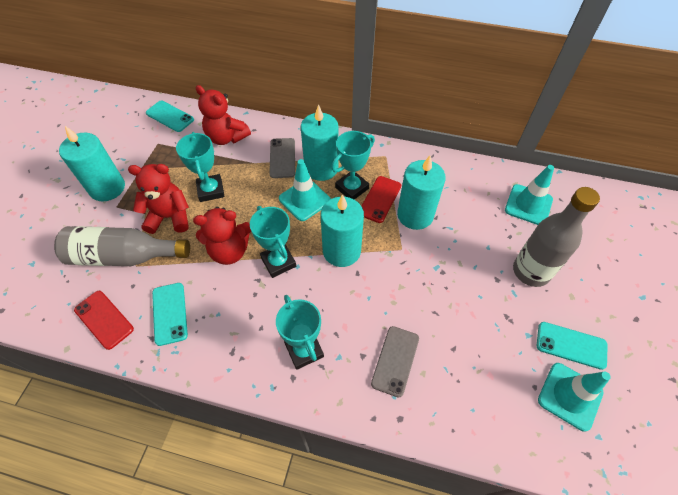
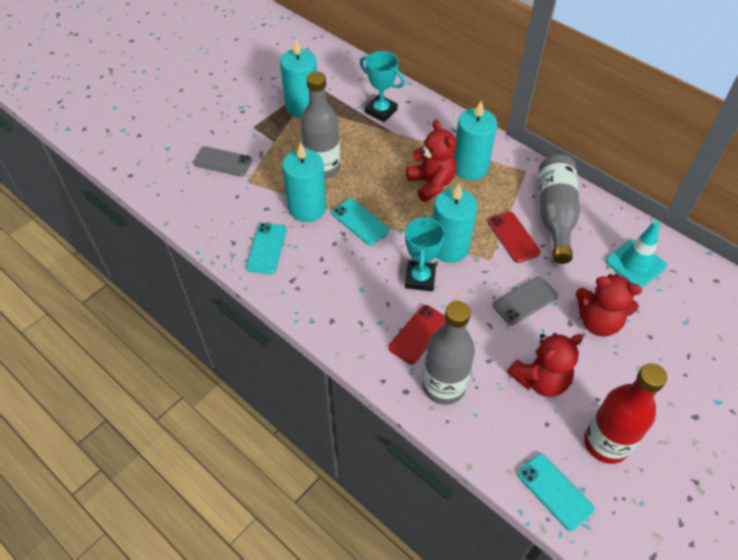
grey bottle: [54,226,190,266] [513,187,600,287] = 2 -> [301,72,340,179] [423,301,475,405] [539,155,580,264] = 3
red bottle: none = 0 -> [584,363,667,464] = 1
turquoise traffic cone: [279,159,331,221] [505,165,554,225] [538,363,611,432] = 3 -> [606,221,667,288] = 1
turquoise trophy: [176,132,225,202] [250,206,296,278] [276,295,324,370] [331,131,375,200] = 4 -> [360,51,405,122] [405,215,445,291] = 2

